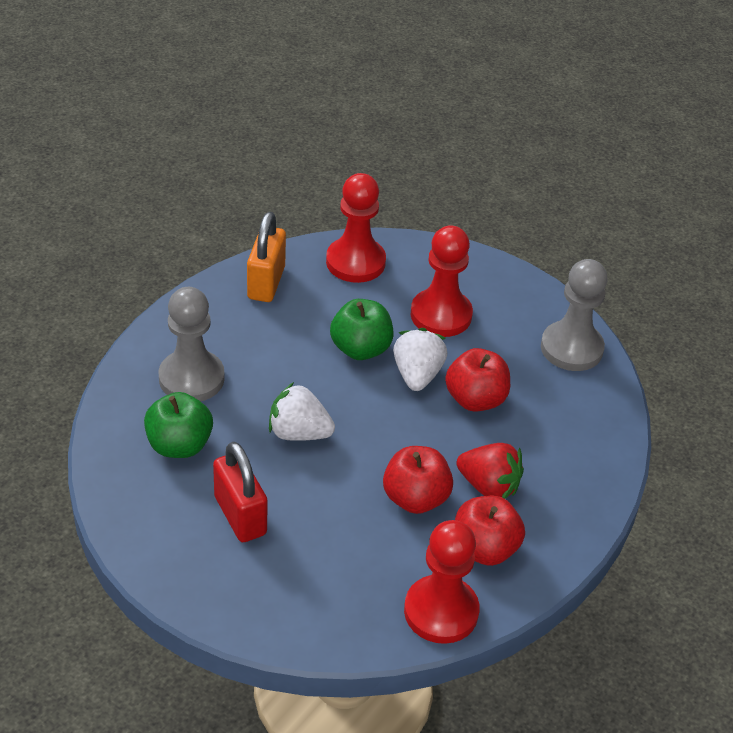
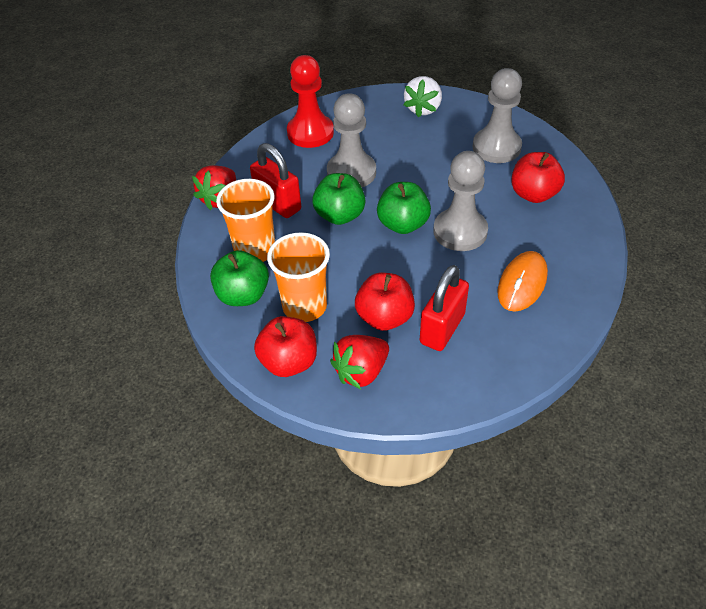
green apple: [144,392,213,458] [330,299,393,360] = 2 -> [210,250,269,306] [312,173,366,225] [377,182,431,234] = 3
grey pawn: [158,287,225,402] [541,259,608,371] = 2 -> [327,93,376,187] [434,151,488,251] [472,68,522,163] = 3
orange cup: none = 0 -> [216,179,275,262] [267,232,330,322] = 2
orange mouse: none = 0 -> [498,251,548,312] = 1
orange padlock: [247,212,286,302] = 1 -> none = 0
red padlock: [213,442,268,542] = 1 -> [250,143,301,218] [420,265,469,351] = 2
red pawn: [326,173,386,283] [404,520,480,644] [411,225,473,337] = 3 -> [287,55,334,148] = 1
red strawberry: [456,443,524,499] = 1 -> [192,165,236,210] [330,335,389,389] = 2
white strawberry: [269,382,335,441] [393,328,447,391] = 2 -> [404,76,442,117] = 1

